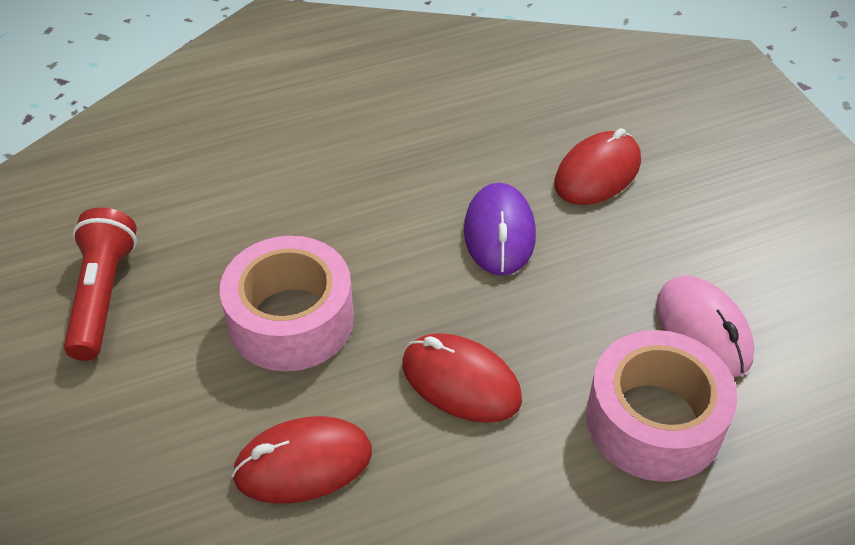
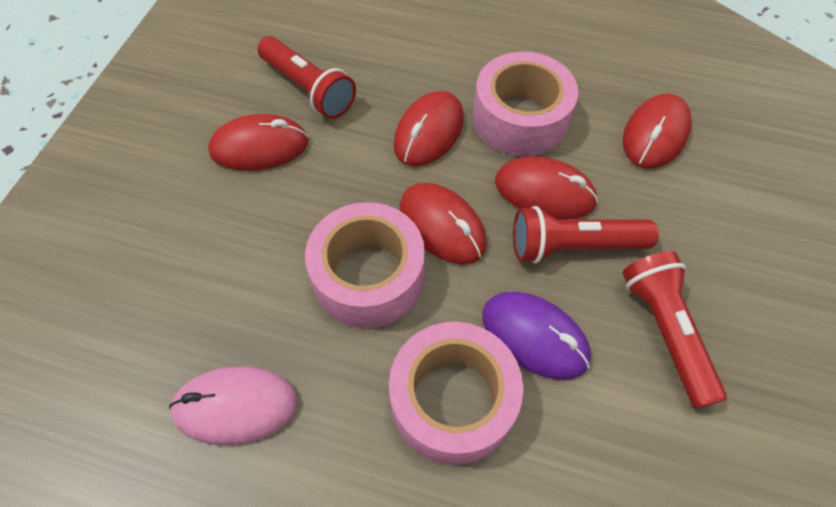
pink tape: [220,236,354,371] [586,330,738,482] = 2 -> [305,202,425,328] [389,322,523,465] [473,52,578,157] = 3
red flashlight: [64,208,137,361] = 1 -> [257,36,356,119] [513,206,659,264] [623,251,727,408] = 3
red mouse: [231,416,372,504] [402,333,522,423] [554,128,641,205] = 3 -> [208,114,308,171] [394,91,464,166] [400,183,487,264] [495,156,598,220] [623,94,692,169] = 5

